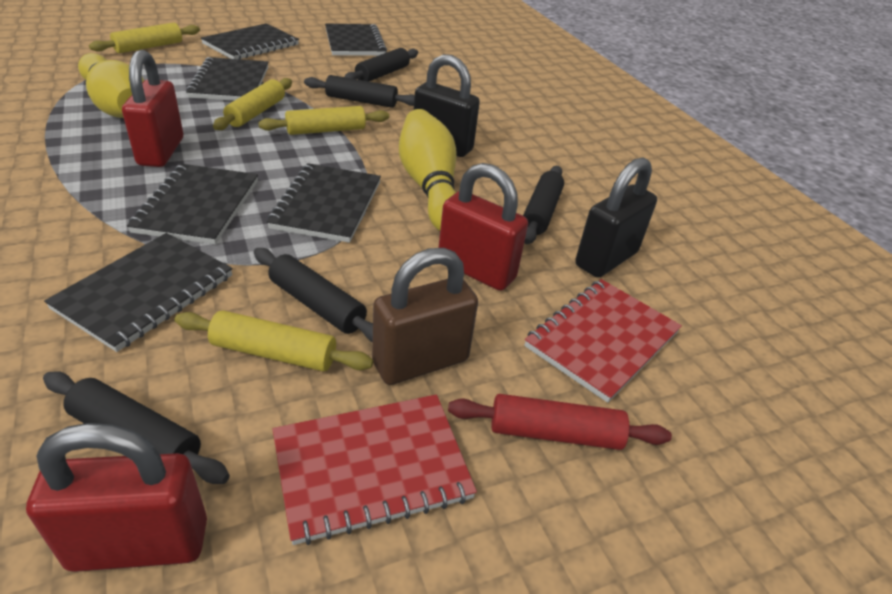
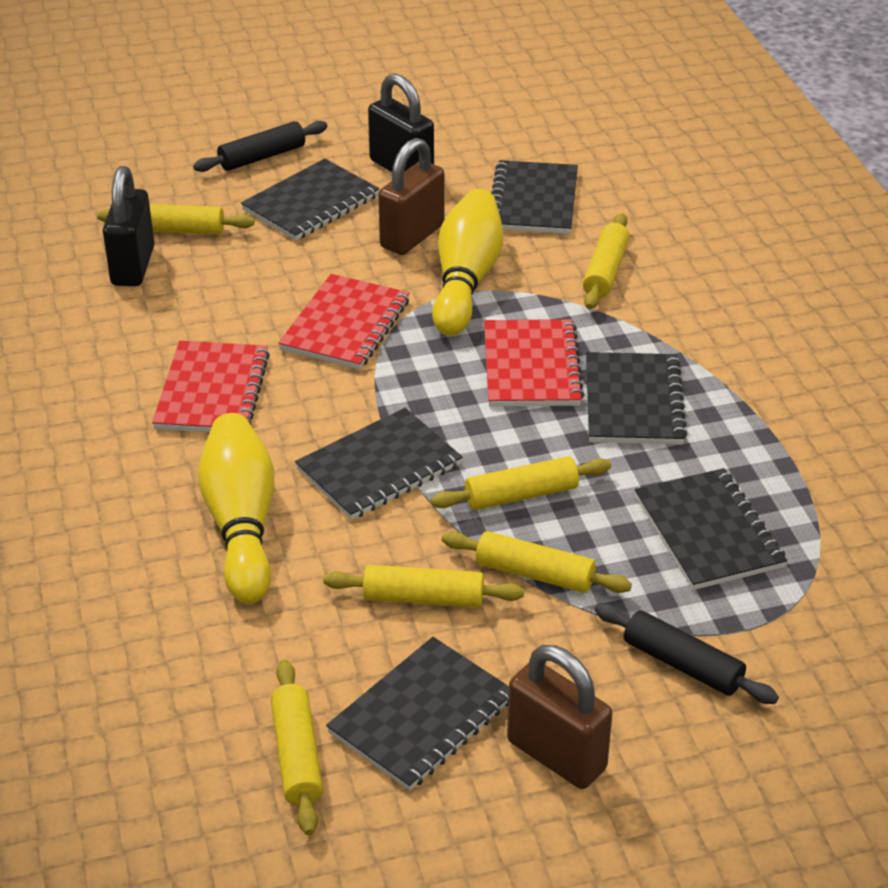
black rolling pin: [43,371,230,484] [254,248,373,342] [304,75,415,108] [345,48,418,81] [523,166,564,244] = 5 -> [193,121,327,172] [594,603,779,704] = 2
brown padlock: [372,248,478,385] = 1 -> [378,138,444,255] [507,645,612,789] = 2
red notebook: [273,394,477,545] [524,279,682,403] = 2 -> [152,341,270,432] [278,274,410,370] [484,319,584,406] = 3
red padlock: [26,423,207,572] [122,50,183,167] [439,163,528,291] = 3 -> none = 0
red rolling pin: [448,394,672,450] = 1 -> none = 0
yellow rolling pin: [89,22,200,53] [175,310,373,372] [213,78,292,130] [258,106,389,135] = 4 -> [97,204,255,234] [271,660,323,835] [323,565,524,608] [431,456,611,510] [442,531,632,593] [583,213,629,309] = 6

